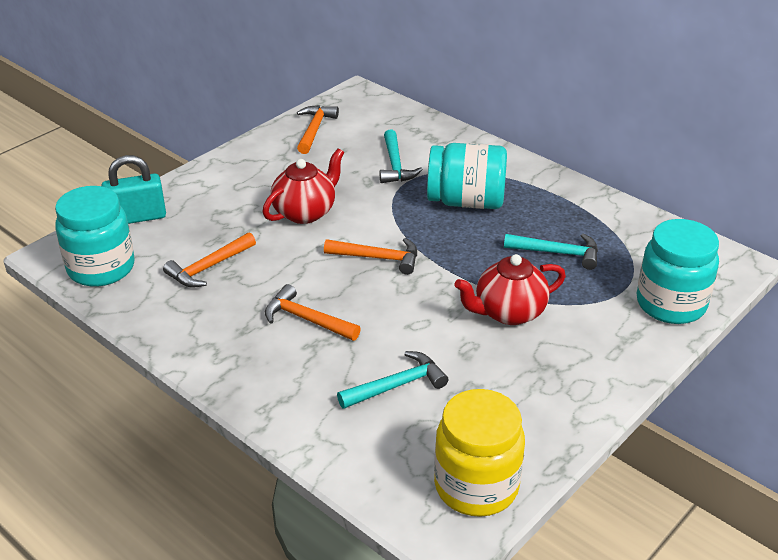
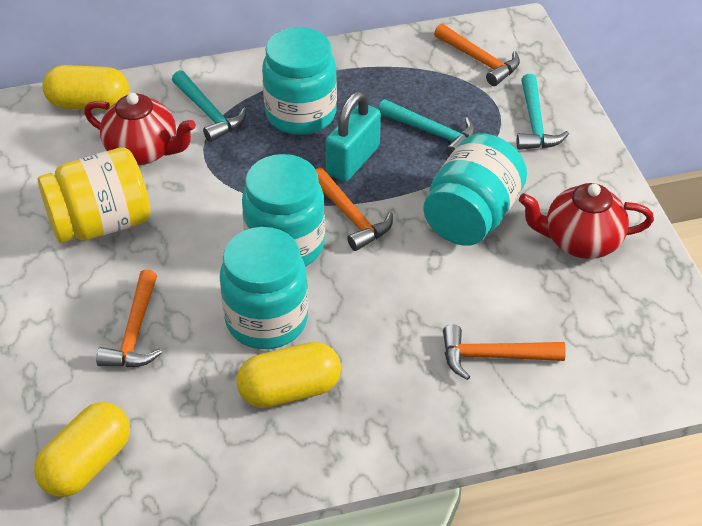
turquoise jar: [55,186,135,287] [427,143,507,209] [637,219,719,324] = 3 -> [220,227,308,349] [242,154,325,267] [262,27,337,135] [423,133,527,246] = 4
yellow capsule: none = 0 -> [34,402,130,497] [42,65,129,111] [236,342,341,408] = 3

